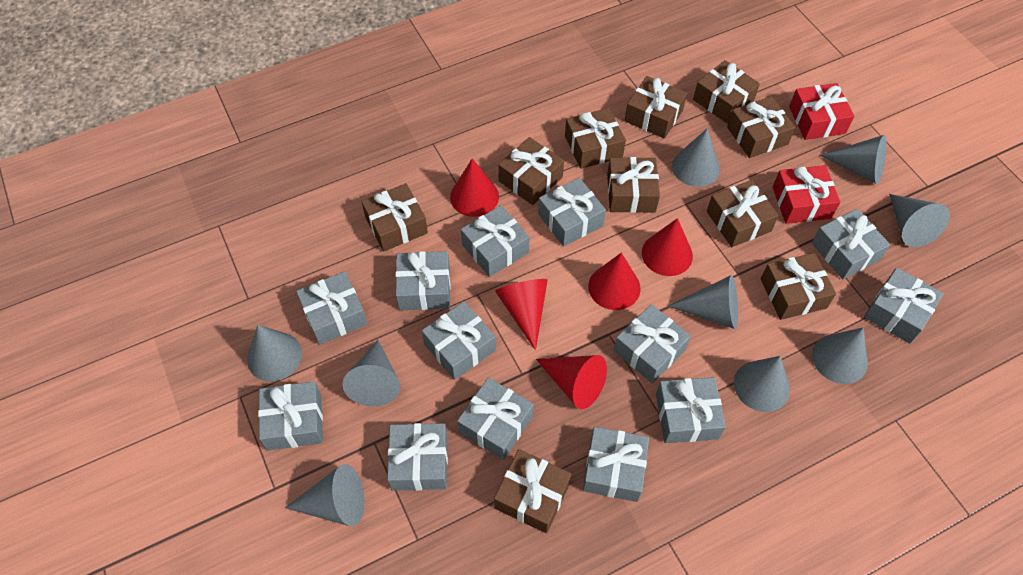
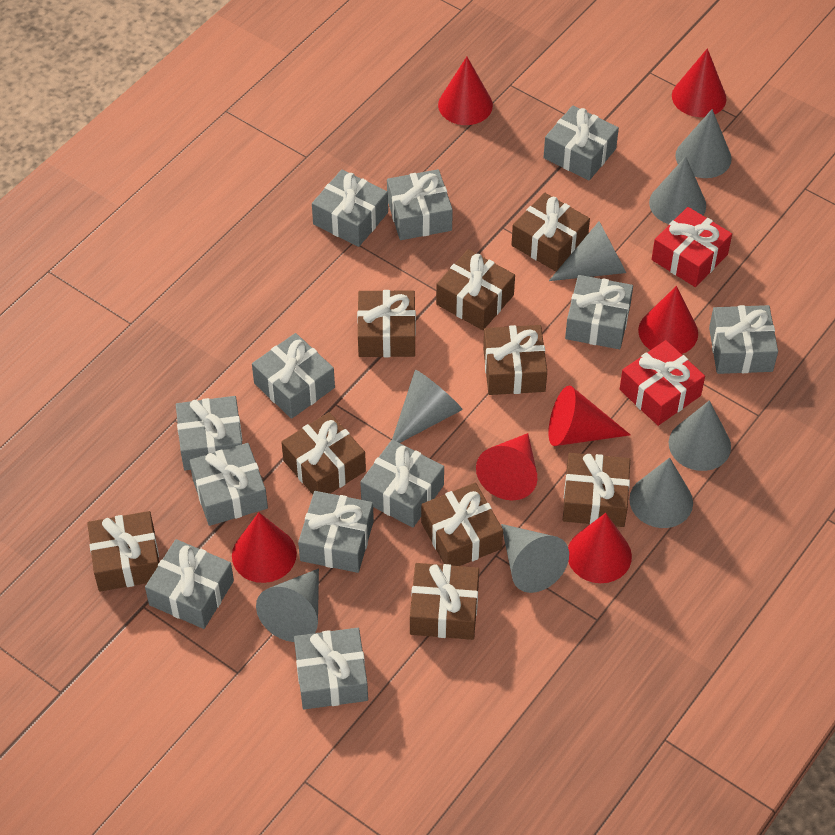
brown gift: [361,183,428,252] [494,449,572,533] [498,137,564,205] [565,108,626,169] [607,157,660,213] [624,76,687,139] [693,60,760,123] [707,180,779,247] [727,96,796,158] [761,253,836,320] = 10 -> [87,511,159,592] [281,412,366,494] [357,290,416,357] [410,563,479,640] [421,483,503,566] [436,249,515,330] [483,325,547,395] [511,193,590,271] [563,453,630,527] = 9
grey cone: [247,325,302,382] [285,464,364,526] [342,340,400,407] [668,275,738,329] [672,128,720,187] [734,356,790,412] [812,328,868,384] [819,135,887,184] [889,194,950,247] = 9 -> [256,568,319,642] [392,370,462,443] [501,524,569,593] [549,221,626,281] [629,458,693,528] [649,156,706,224] [669,400,731,471] [675,109,732,178] = 8
grey gift: [258,381,323,451] [296,271,368,345] [387,423,448,491] [395,251,451,310] [422,301,496,380] [457,377,534,460] [461,205,530,277] [538,178,606,247] [583,427,649,502] [613,304,691,383] [656,377,726,443] [812,209,890,279] [864,268,944,344] = 13 -> [145,539,234,629] [176,396,243,470] [189,443,268,526] [252,333,335,419] [294,628,368,709] [298,491,374,573] [312,170,388,247] [360,440,444,528] [387,169,453,240] [543,106,619,181] [565,275,633,349] [709,305,778,374] = 12
red cone: [450,158,499,217] [495,279,548,350] [536,355,607,409] [588,253,641,310] [642,218,693,276] = 5 -> [232,512,297,583] [438,57,493,125] [476,433,538,500] [548,385,631,446] [568,513,632,583] [638,286,698,354] [672,48,727,117] = 7

